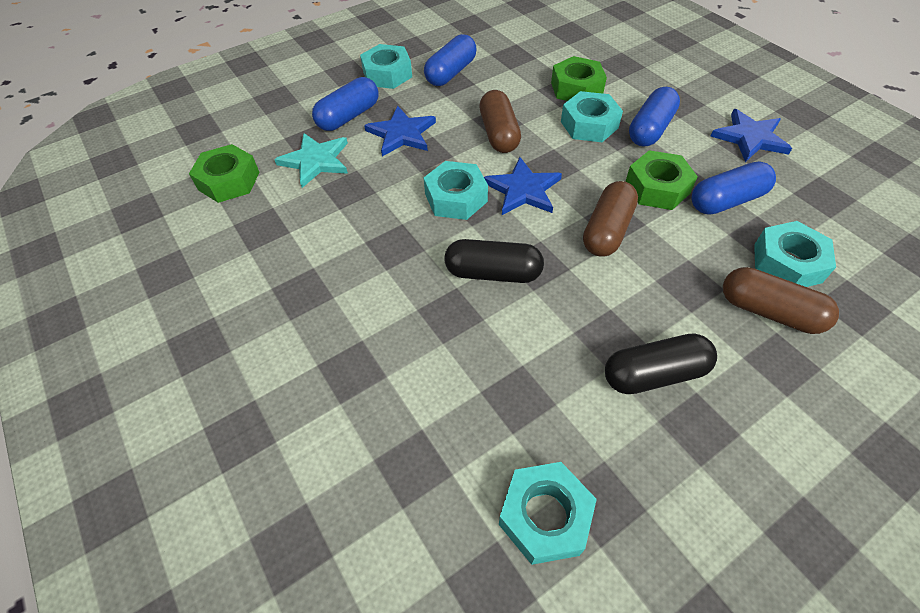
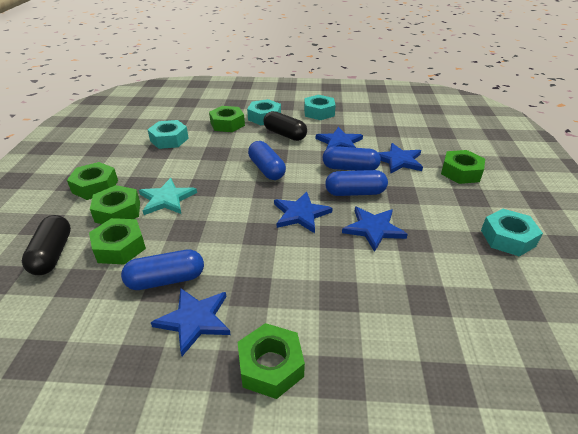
blue star: [364,106,436,156] [484,157,562,215] [710,109,792,162] = 3 -> [151,288,231,356] [274,192,333,233] [316,127,363,149] [342,207,408,252] [378,143,423,173] = 5
brown capsule: [479,90,521,153] [583,181,638,256] [723,267,839,334] = 3 -> none = 0
green nut: [189,144,260,203] [551,56,607,101] [625,150,698,210] = 3 -> [67,162,118,200] [89,218,146,265] [90,185,140,224] [209,106,245,132] [238,323,305,399] [441,150,485,184] = 6
turquoise nut: [360,44,412,89] [423,161,488,220] [499,462,597,565] [561,91,623,142] [754,221,836,287] = 5 -> [147,120,189,149] [247,99,281,125] [304,95,336,120] [481,209,543,257] = 4

